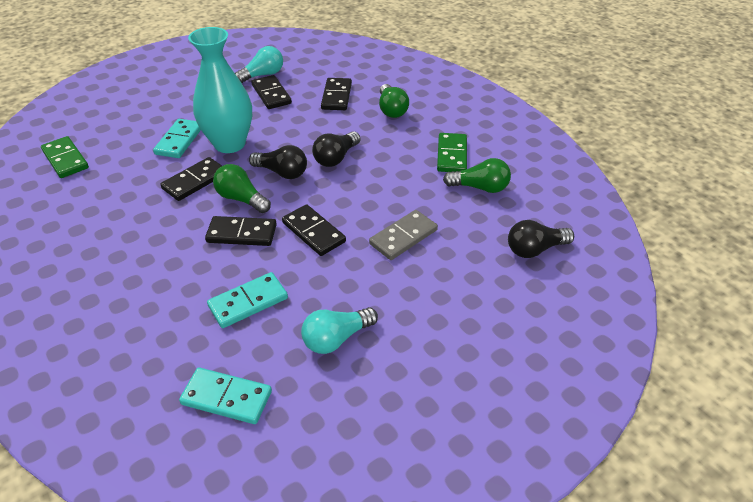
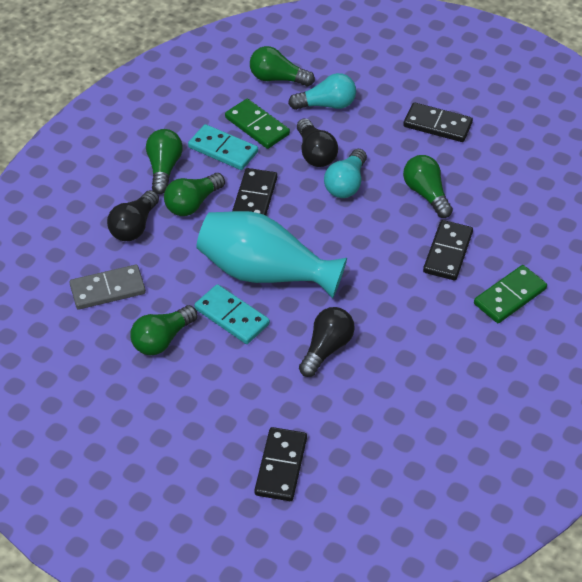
black domino: [160,157,222,201] [205,216,277,246] [251,75,292,109] [282,204,346,256] [321,78,352,110] = 5 -> [232,168,277,216] [254,427,307,501] [403,102,473,142] [423,220,473,280] = 4
green light bulb: [213,164,271,213] [379,84,409,118] [443,158,511,193] = 3 -> [131,305,197,356] [146,129,183,194] [164,173,225,216] [250,46,315,86] [403,155,453,218] = 5
turquoise domino: [153,119,201,158] [179,368,272,424] [207,272,288,328] = 3 -> [188,124,258,170] [194,284,270,344] = 2

